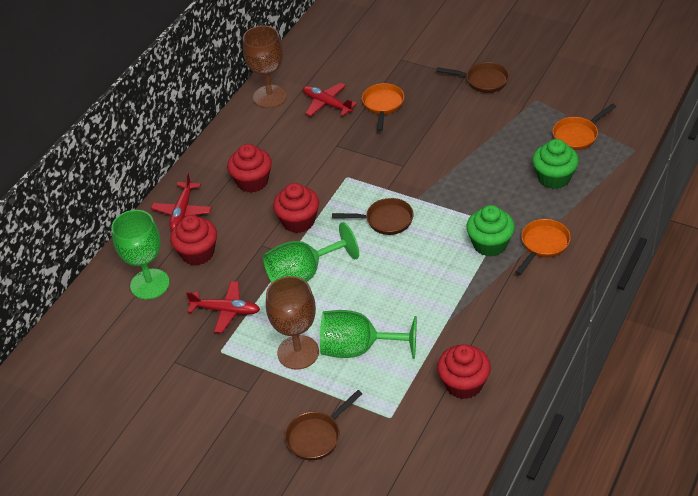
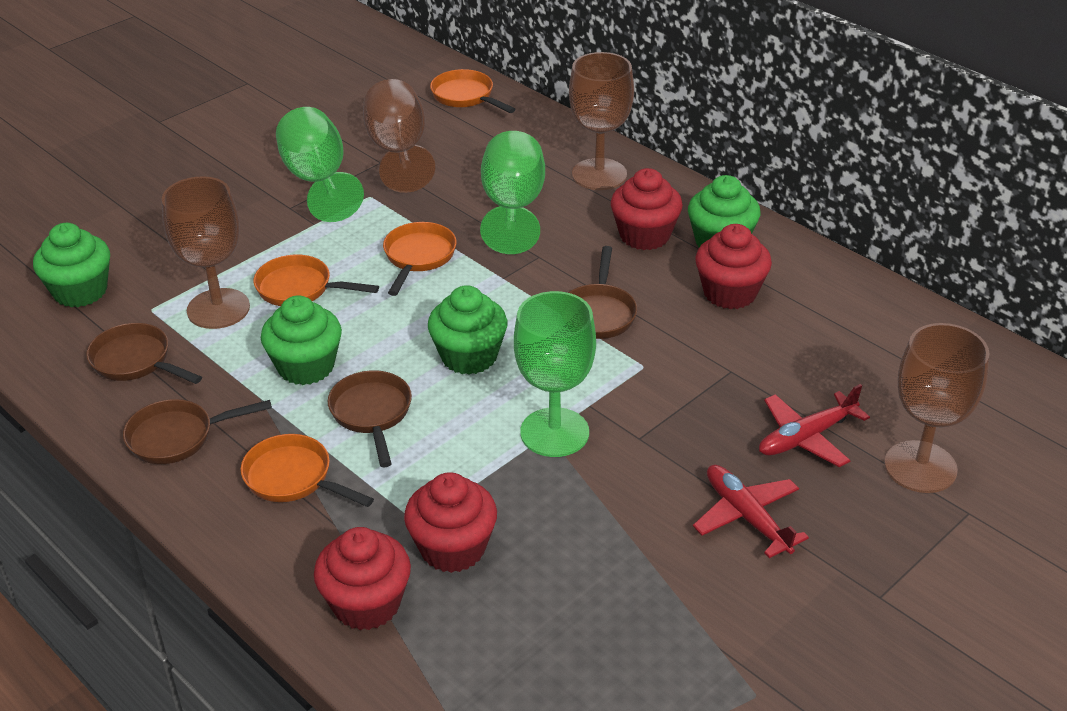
brown goblet: [243,25,287,108] [266,276,319,370] = 2 -> [162,176,250,329] [363,79,435,193] [569,52,634,190] [884,323,990,493] = 4
brown pan: [285,390,362,460] [332,198,414,235] [436,62,509,93] = 3 -> [86,323,202,384] [123,399,272,464] [328,370,412,467] [568,246,637,339] = 4
green cupcake: [466,205,515,257] [532,139,579,189] = 2 -> [33,223,110,307] [261,295,342,385] [428,285,507,375] [688,175,760,248] = 4
orange pan: [362,83,404,131] [515,219,571,275] [553,104,616,150] = 3 -> [241,434,374,507] [253,254,379,306] [383,222,457,296] [430,69,515,113] = 4
red plane: [151,172,212,230] [186,281,260,333] [303,83,357,116] = 3 -> [693,465,809,558] [759,384,870,467] = 2

